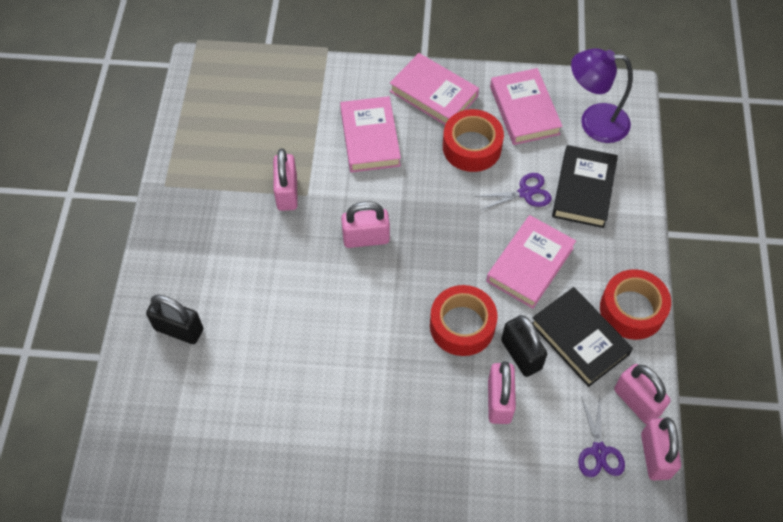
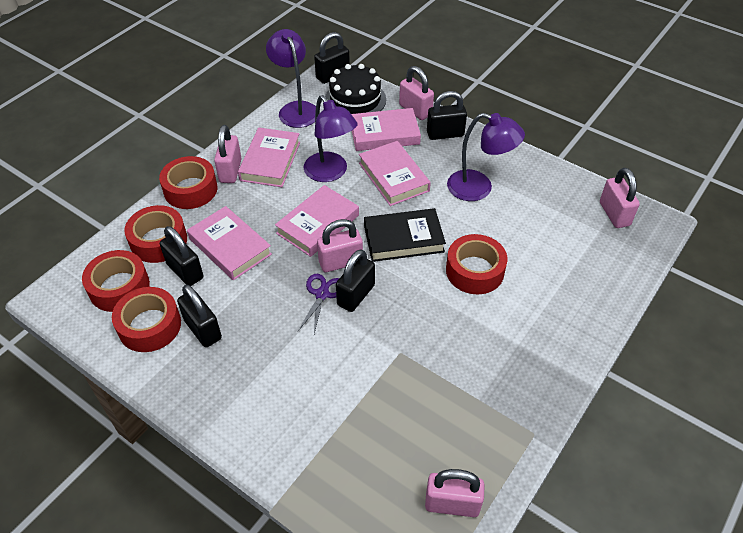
black book: [532,287,633,387] [552,145,618,228] = 2 -> [364,208,446,262] = 1
black cake: none = 0 -> [325,64,386,114] = 1
black padlock: [146,295,203,344] [501,315,547,377] = 2 -> [160,226,203,286] [177,285,222,347] [314,32,350,84] [336,249,375,312] [427,91,467,140] = 5
pink book: [340,96,401,172] [390,53,479,125] [486,215,576,309] [490,68,563,145] = 4 -> [187,206,272,281] [238,128,300,187] [275,185,359,257] [351,108,421,151] [359,141,431,206] = 5
purple lamp: [571,48,633,143] = 1 -> [266,29,316,128] [304,95,358,182] [447,113,525,201] = 3
purple scissors: [476,173,552,210] [578,396,625,477] = 2 -> [298,274,339,334] = 1
red tape: [430,285,498,356] [443,109,504,172] [600,269,671,340] = 3 -> [82,250,150,312] [112,287,181,352] [124,205,187,263] [159,156,218,209] [446,234,508,294] = 5

